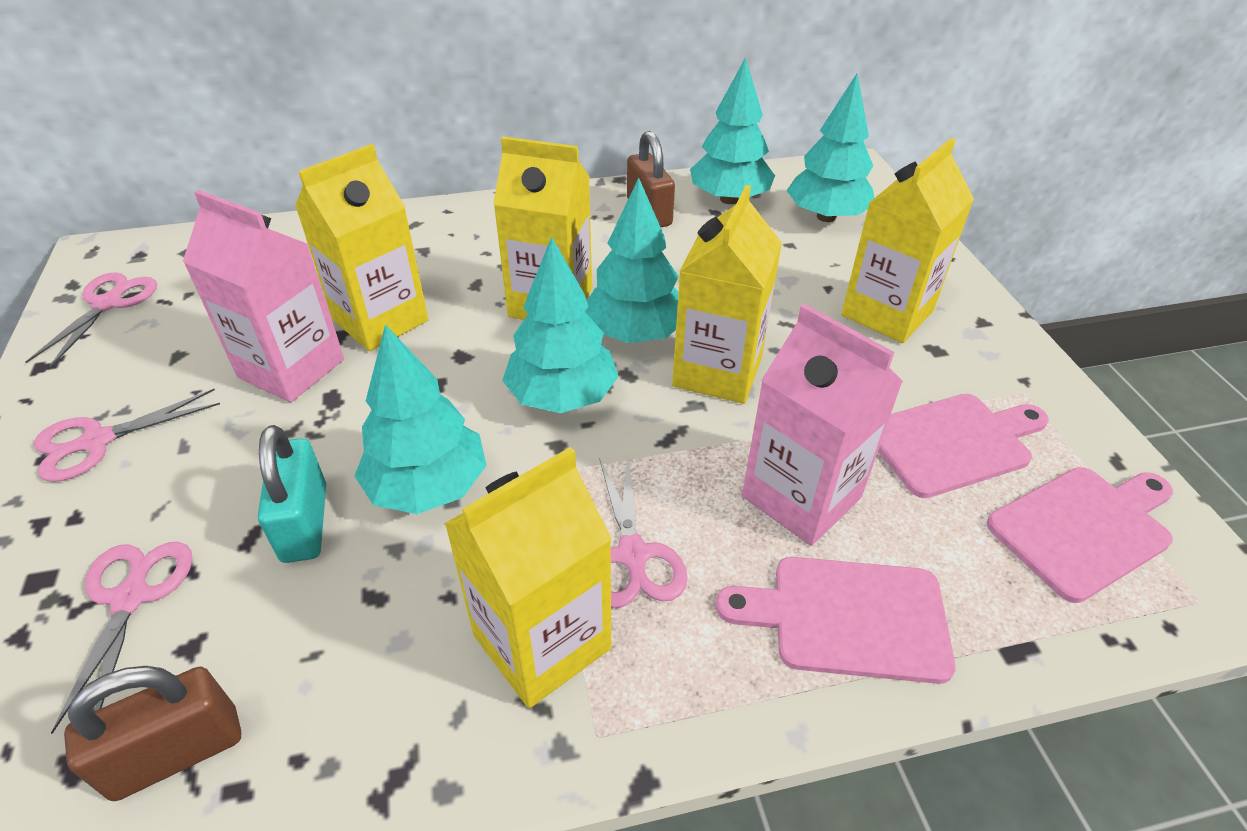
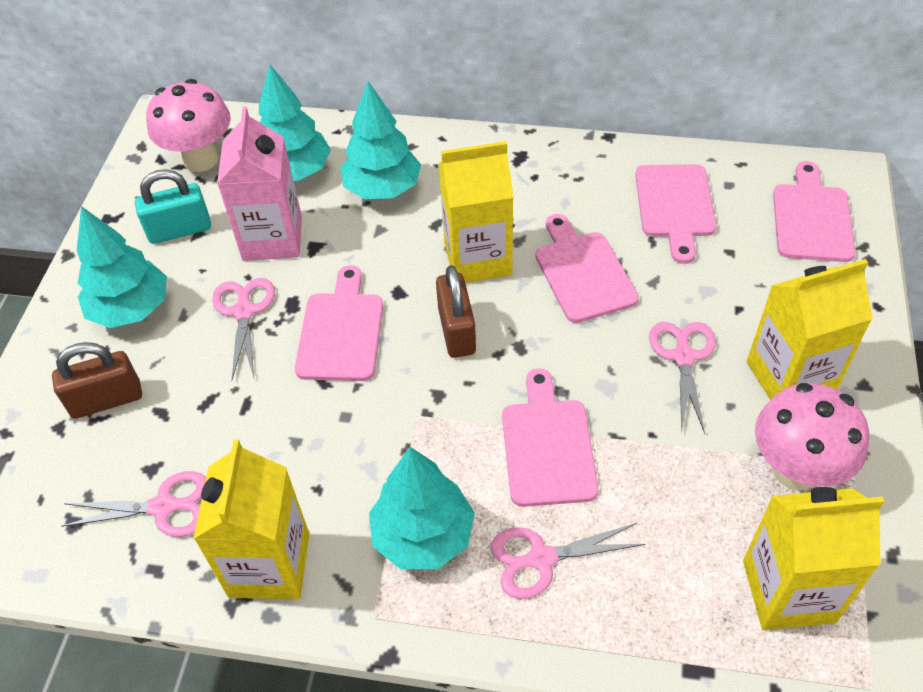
pink carton: [183,190,344,402] [742,304,903,546] = 2 -> [217,107,302,261] = 1
pink cutting board: [716,557,956,684] [878,394,1049,498] [986,467,1173,603] = 3 -> [295,265,383,381] [502,368,599,507] [536,214,639,323] [635,164,716,264] [773,161,856,262] = 5
pink mushroom: none = 0 -> [146,79,231,172] [755,383,869,490] = 2
turquoise tree: [354,324,487,514] [502,236,619,413] [585,178,679,343] [690,57,775,204] [786,73,874,222] = 5 -> [77,206,167,328] [259,64,331,181] [340,81,421,199] [369,447,475,569] = 4
yellow carton: [295,144,428,351] [444,447,612,708] [493,136,592,320] [672,185,782,404] [841,138,974,343] = 5 -> [193,439,309,599] [438,141,513,283] [743,487,885,630] [747,259,873,400] = 4

